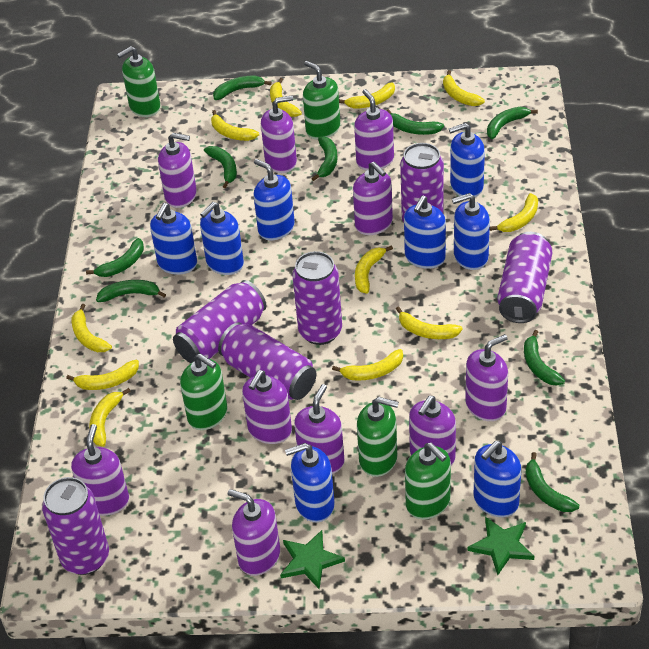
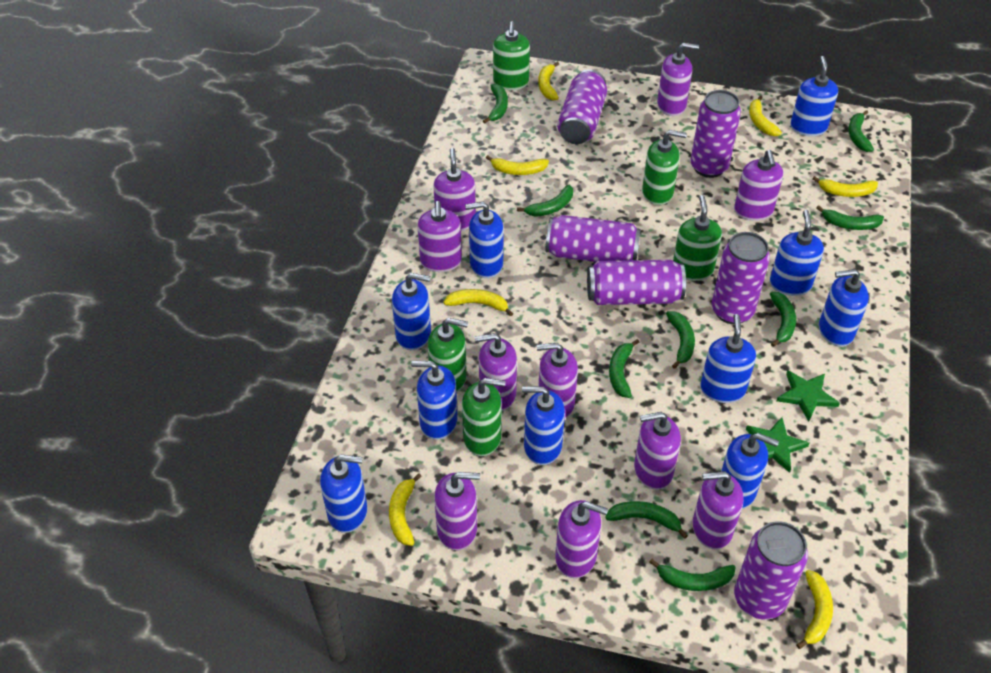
blue soap dispenser: [150,203,197,275] [200,202,244,275] [253,159,295,240] [285,443,335,522] [404,196,446,269] [449,123,485,197] [452,193,490,270] [473,441,521,517] = 8 -> [320,454,367,533] [392,273,431,350] [411,361,458,440] [465,202,504,278] [522,386,565,465] [700,314,756,403] [721,433,779,509] [770,210,824,296] [790,56,838,136] [819,269,869,347] = 10
yellow banana: [66,360,139,390] [72,304,112,352] [89,388,131,447] [211,110,259,141] [270,78,302,117] [332,349,403,380] [339,82,395,109] [355,245,393,294] [396,306,463,339] [443,70,485,106] [490,193,538,232] = 11 -> [389,473,422,546] [443,289,513,316] [486,155,549,175] [538,62,559,101] [749,95,782,136] [796,570,833,649] [812,176,878,197] = 7

